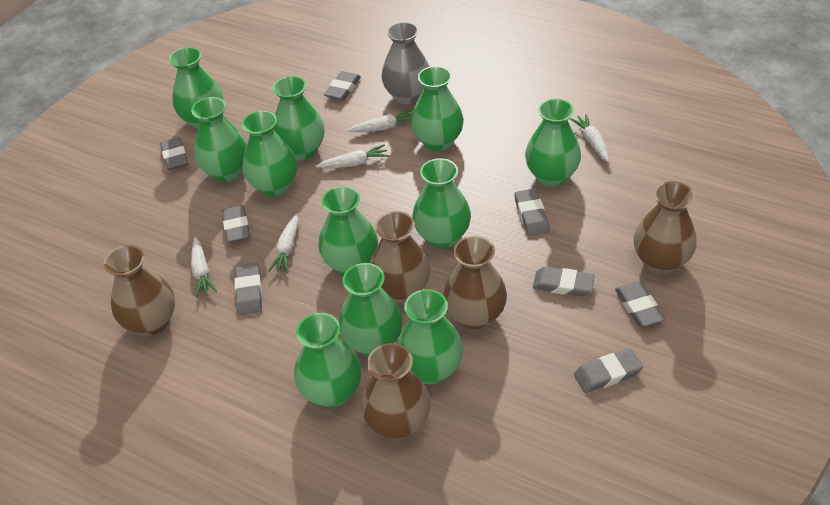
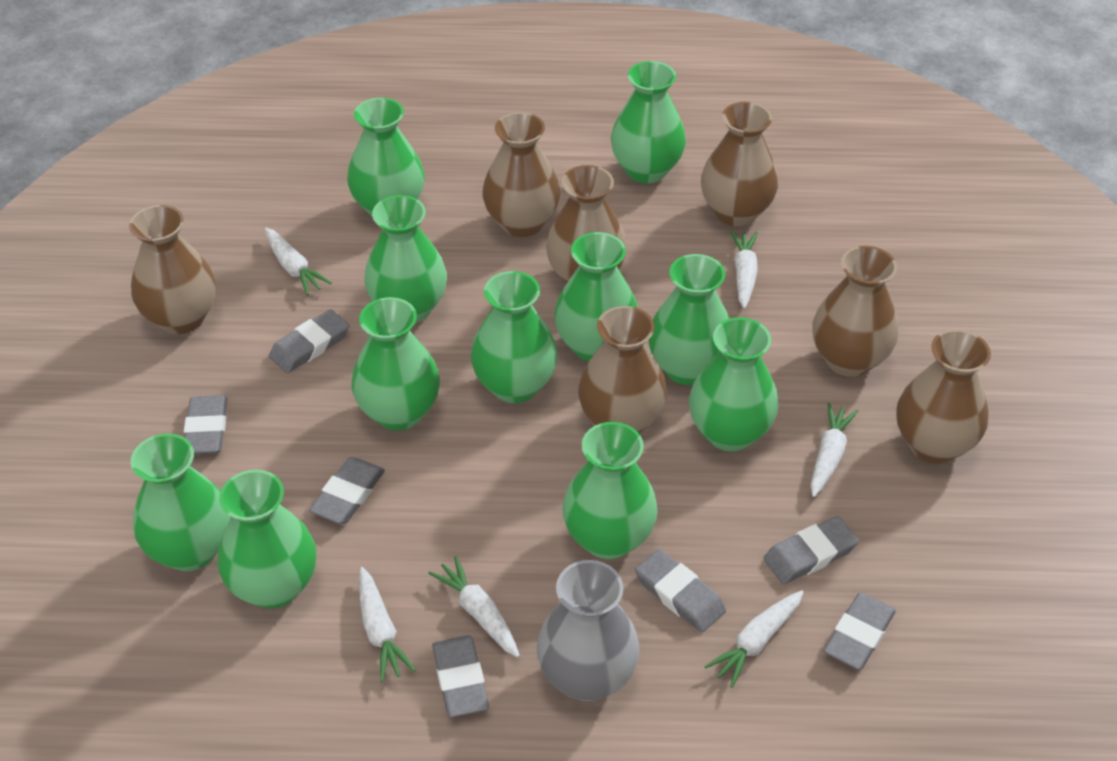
brown vase: [104,245,175,336] [361,343,431,439] [370,211,431,303] [443,236,507,329] [634,181,697,274] = 5 -> [129,205,216,334] [483,112,560,237] [546,165,627,284] [578,306,667,433] [701,102,778,226] [812,246,899,377] [896,329,991,464] = 7
grey eraser: [160,137,189,170] [222,205,250,243] [235,263,262,315] [324,71,361,101] [514,189,550,236] [533,267,595,297] [574,349,643,393] [615,282,665,327] = 8 -> [184,395,227,454] [269,309,349,373] [309,457,385,524] [432,635,489,717] [635,549,726,632] [763,516,859,584] [824,593,896,670] = 7
white carrot: [191,237,217,298] [268,213,299,273] [316,144,389,168] [347,109,413,132] [570,114,609,162] = 5 -> [265,228,332,295] [359,567,416,682] [428,556,520,658] [704,590,804,688] [730,231,758,309] [810,402,858,497] = 6

